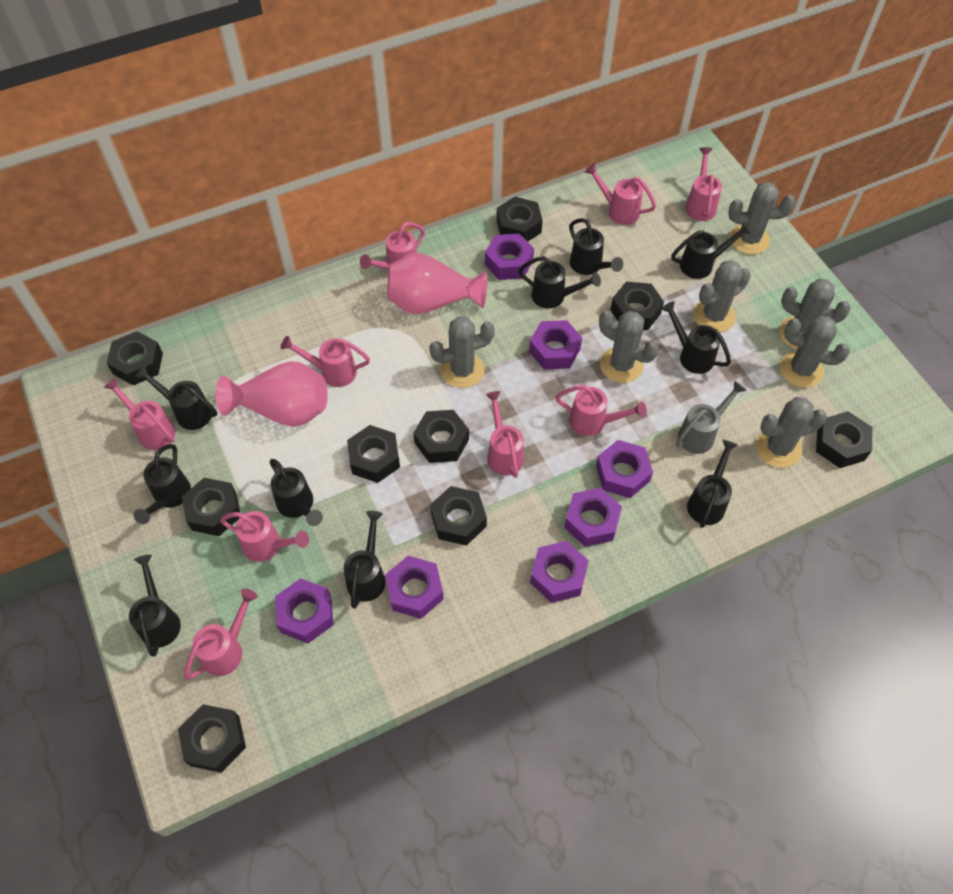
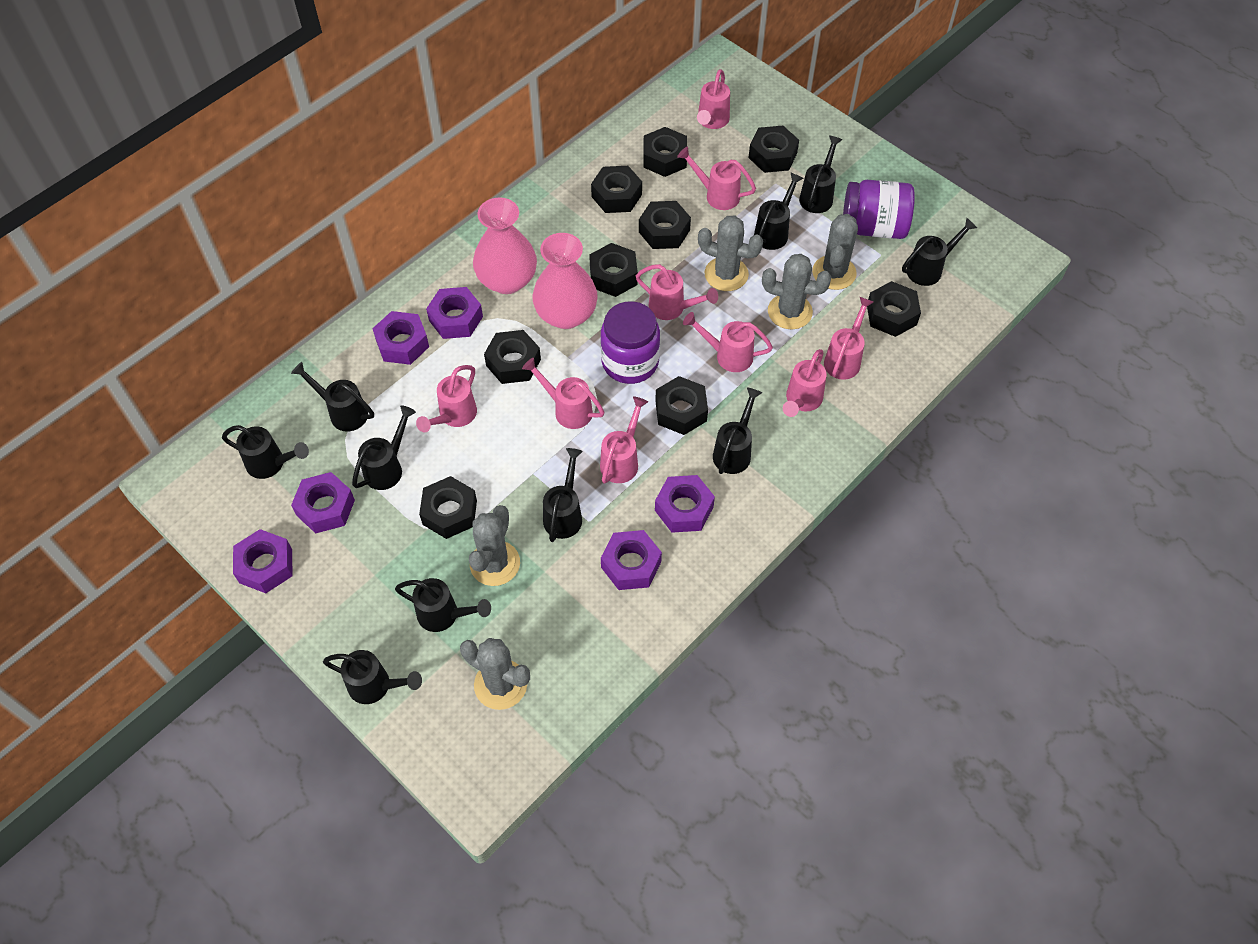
grey cactus: [429,316,495,388] [599,311,659,383] [693,260,751,332] [728,182,795,254] [756,397,827,468] [779,279,851,350] [780,316,850,388] = 7 -> [460,638,530,710] [469,505,520,586] [698,216,763,291] [762,254,831,330] [812,214,858,290] = 5
grey watering can: [676,381,747,454] = 1 -> none = 0
purple jar: none = 0 -> [601,301,660,384] [843,180,915,239] = 2
purple nut: [275,578,333,643] [385,556,444,619] [485,233,534,280] [529,320,582,370] [530,541,589,603] [564,488,622,547] [596,440,653,498] = 7 -> [233,529,293,593] [291,472,355,534] [372,311,429,365] [426,287,483,339] [601,530,662,590] [655,475,715,533] = 6

